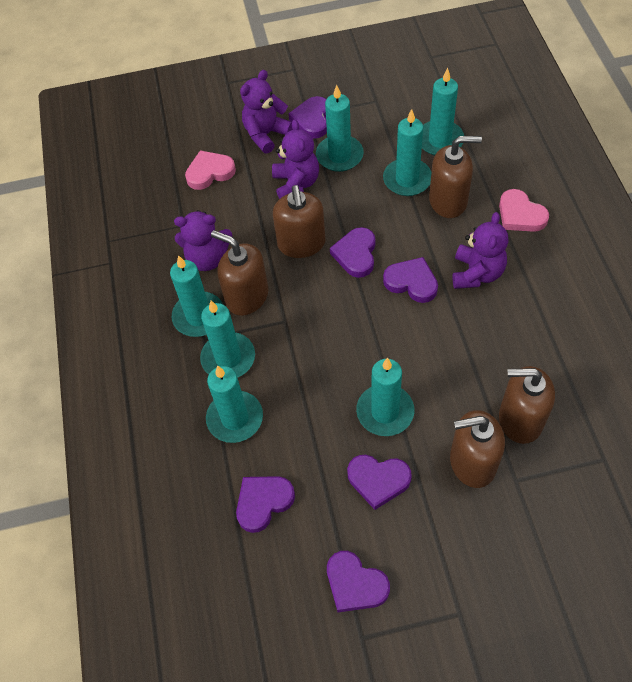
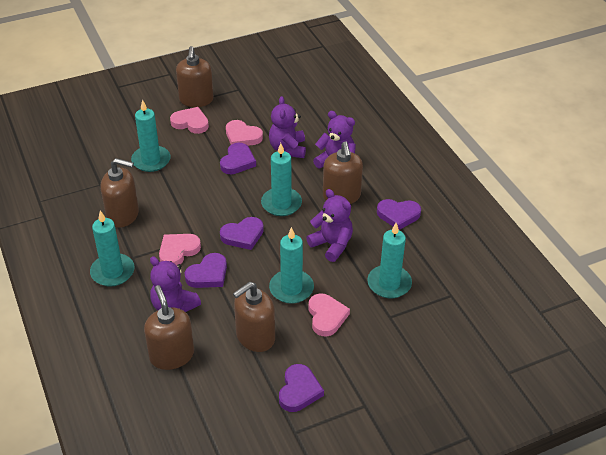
pink heart: [185,150,236,190] [499,189,549,232] = 2 -> [159,234,201,265] [170,107,209,134] [226,120,263,146] [309,293,350,336] = 4
purple heart: [236,476,295,533] [288,96,327,139] [327,551,390,612] [330,227,375,278] [347,455,412,510] [383,257,438,303] = 6 -> [185,253,227,288] [220,143,256,174] [220,217,264,250] [279,364,324,412] [377,199,421,230] = 5
turquoise candle: [170,255,223,337] [200,301,255,378] [206,366,263,443] [316,85,364,172] [356,358,414,436] [383,109,431,196] [422,68,464,155] = 7 -> [90,211,135,286] [131,99,170,172] [261,143,302,216] [269,227,314,304] [367,223,412,298] = 5

